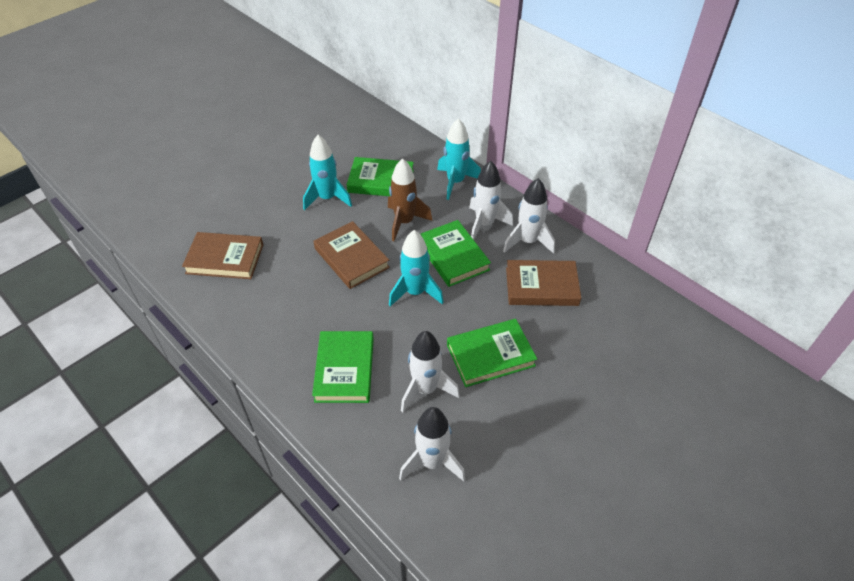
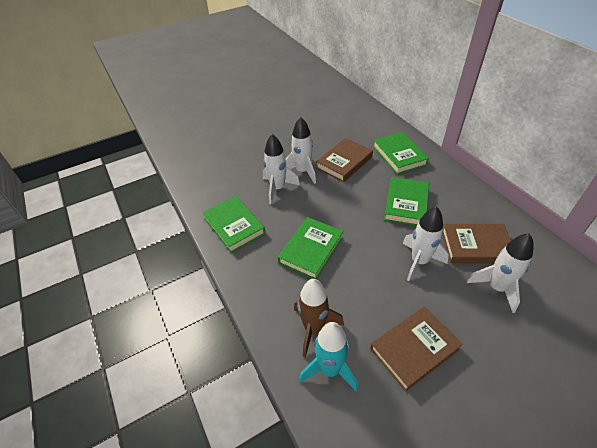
turquoise rocket: [303,135,352,210] [389,230,444,307] [437,118,481,200] = 3 -> [299,322,358,392] = 1

